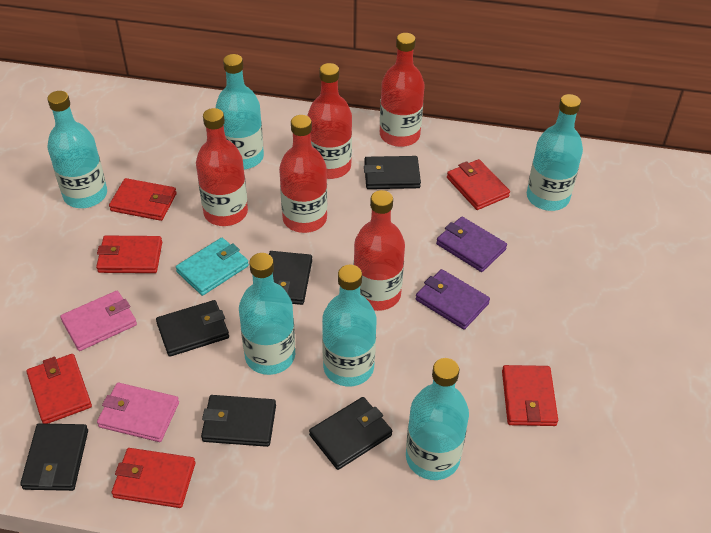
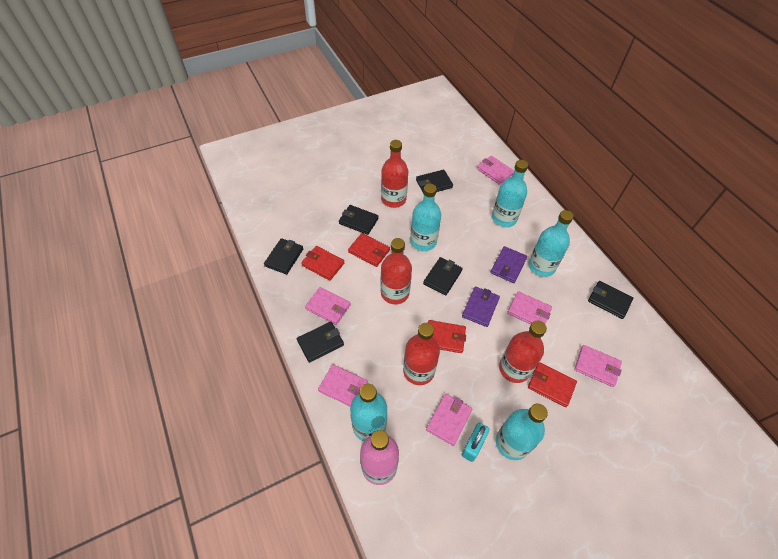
pink bottle: none = 0 -> [360,430,399,485] = 1
pink wallet: [60,291,137,351] [97,383,179,442] = 2 -> [305,287,351,325] [318,364,368,407] [426,394,472,446] [477,156,514,185] [507,291,552,324] [574,345,622,387] = 6
red bottle: [196,108,248,226] [279,115,327,233] [308,63,352,179] [354,190,405,311] [380,33,425,147] = 5 -> [381,140,408,208] [381,238,412,304] [403,323,440,385] [499,321,547,383] = 4
red wallet: [26,354,92,424] [96,236,162,273] [109,178,177,221] [112,448,195,508] [447,159,510,210] [502,365,558,426] = 6 -> [301,246,345,281] [348,233,390,267] [428,320,466,353] [528,362,577,407] = 4
turquoise bottle: [47,91,107,208] [216,54,264,170] [239,253,295,375] [322,265,377,386] [406,358,469,480] [527,94,583,211] = 6 -> [350,384,387,441] [410,184,441,251] [492,160,528,227] [496,403,548,460] [529,210,574,277] = 5
turquoise padlock: none = 0 -> [462,422,490,462] = 1
turquoise wallet: [176,238,249,296] = 1 -> none = 0

